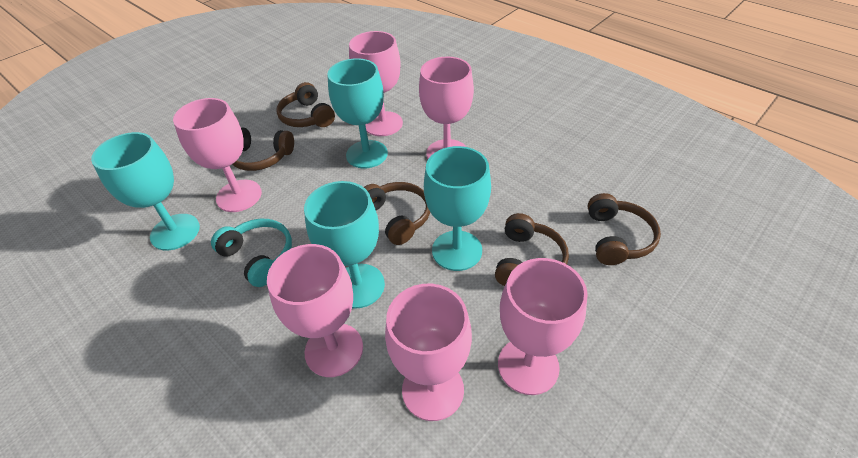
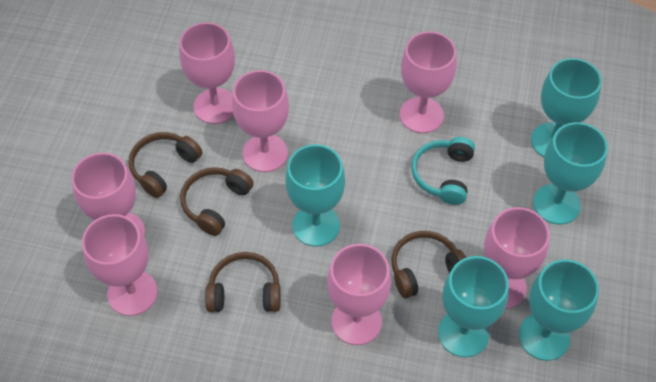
brown headphones: [232,127,294,171] [276,82,335,127] [364,182,430,245] [495,213,569,286] [588,193,661,265] = 5 -> [129,132,202,198] [180,167,254,236] [205,252,281,312] [391,231,466,298] = 4
pink goblet: [173,98,262,212] [267,244,363,377] [349,31,403,136] [385,284,472,421] [419,57,474,159] [498,258,588,395] = 6 -> [71,153,145,237] [82,214,157,316] [179,22,235,124] [232,70,289,172] [327,244,391,345] [400,32,457,133] [484,207,550,309] = 7
turquoise goblet: [91,132,200,251] [304,181,385,309] [327,58,388,168] [424,146,491,271] = 4 -> [285,144,345,247] [438,256,509,357] [519,260,599,361] [531,58,602,157] [533,122,608,225] = 5

